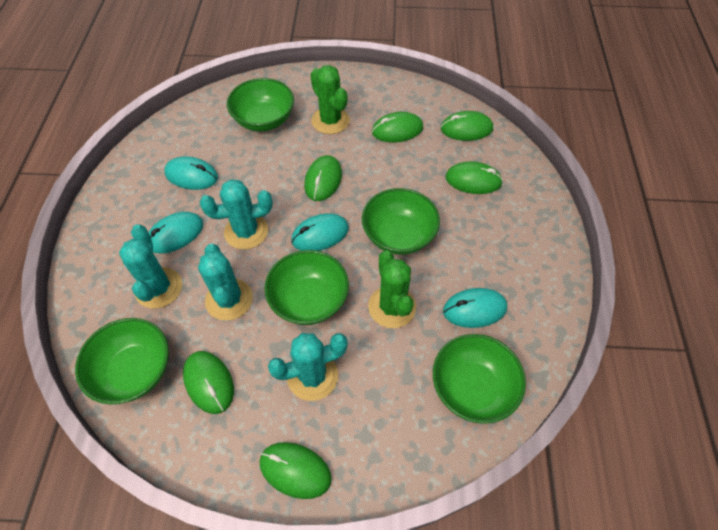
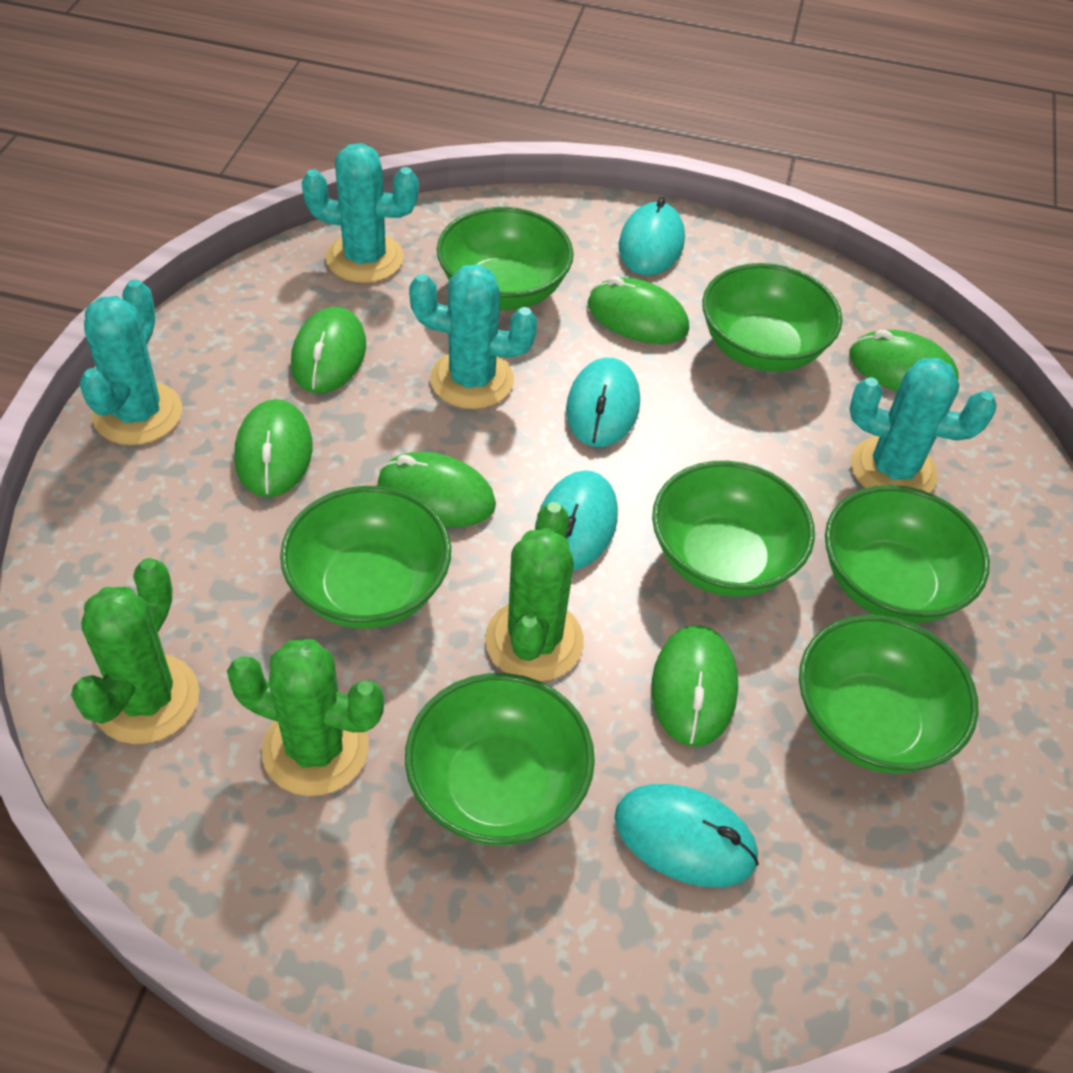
green bowl: [75,318,169,404] [227,78,294,131] [264,250,349,325] [362,188,440,255] [433,334,526,424] = 5 -> [280,486,451,629] [405,673,595,846] [437,207,574,310] [652,461,815,597] [702,263,843,372] [799,614,978,774] [825,485,990,623] = 7
green cactus: [310,65,350,134] [368,251,416,328] = 2 -> [71,558,200,744] [227,639,384,796] [485,502,584,682] = 3

